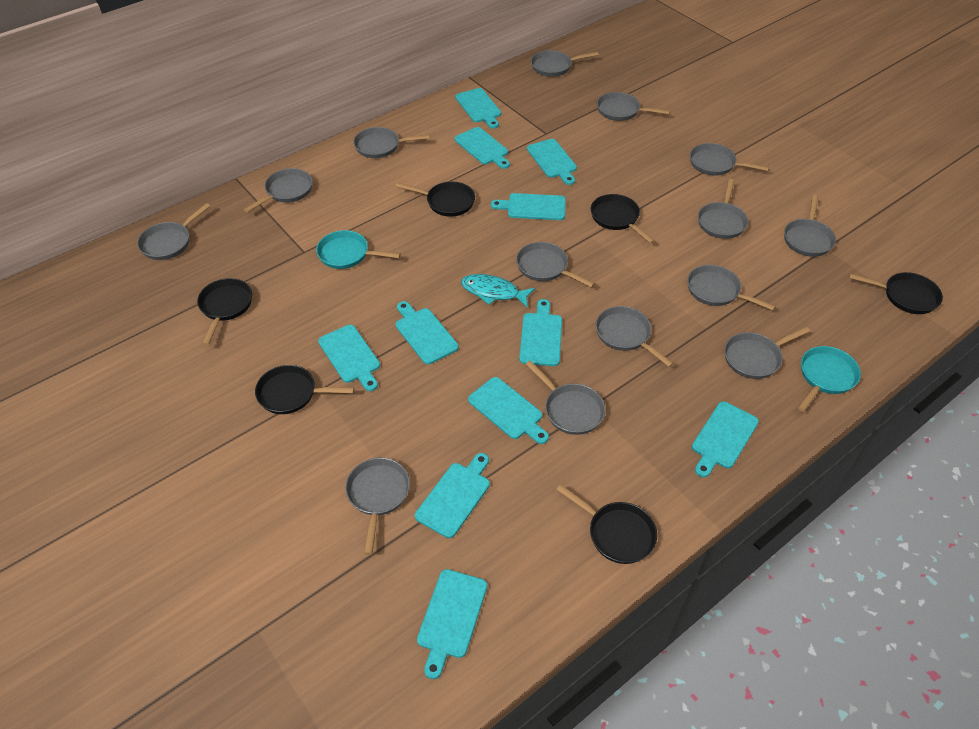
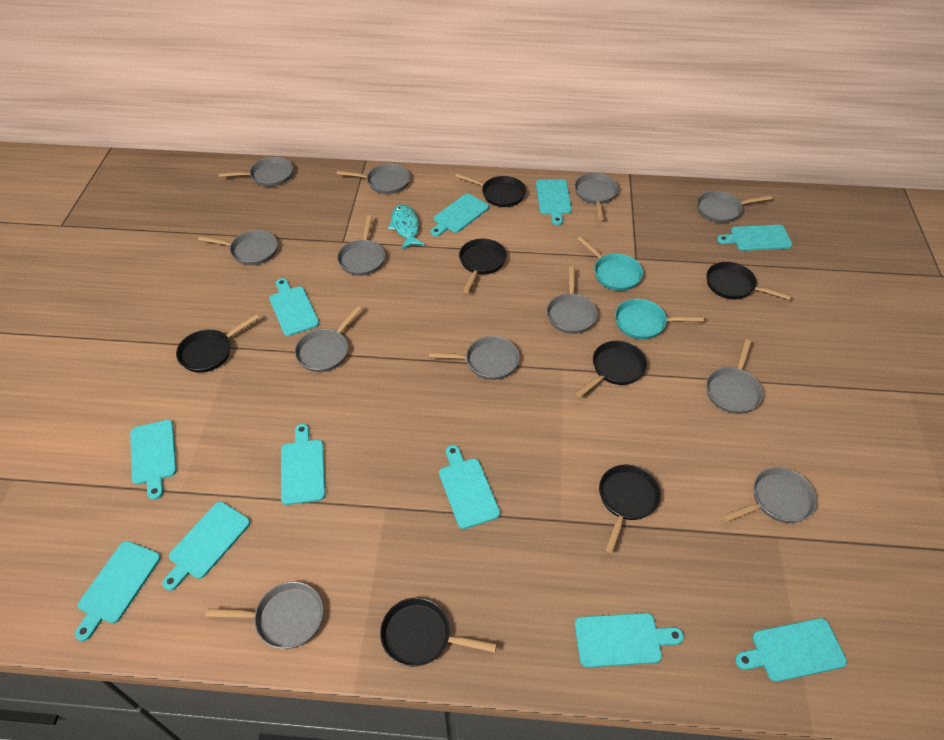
black pan: [197,278,252,346] [255,365,354,414] [396,181,475,217] [556,484,657,564] [591,194,655,244] [849,272,943,314] = 6 -> [176,314,259,373] [380,598,497,667] [455,173,526,207] [459,238,507,293] [576,341,647,397] [599,465,661,553] [706,262,792,300] = 7
grey pan: [137,203,210,260] [244,168,313,213] [345,458,410,555] [353,127,430,158] [516,242,595,288] [526,360,605,435] [531,50,599,77] [596,306,674,367] [597,92,670,121] [687,265,776,311] [690,143,769,176] [698,179,748,239] [724,327,810,379] [784,195,836,257] = 14 -> [198,230,278,265] [205,581,323,649] [218,157,293,187] [294,306,362,372] [337,164,410,194] [337,215,385,276] [429,336,520,380] [546,266,598,334] [574,173,619,220] [697,191,772,223] [706,340,763,414] [723,467,817,523] = 12

